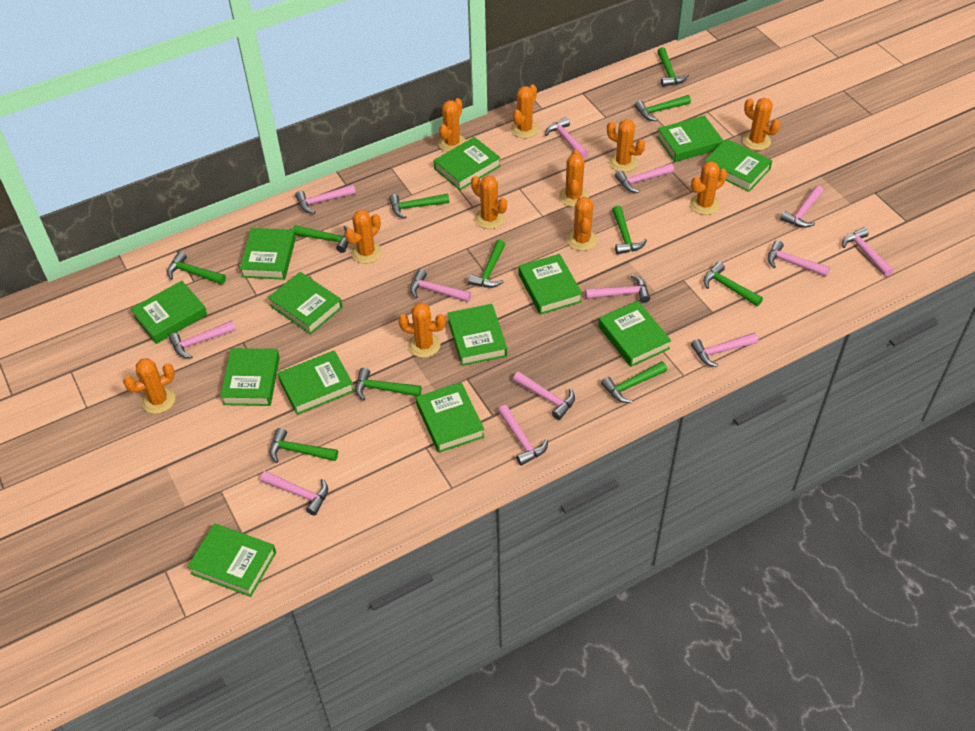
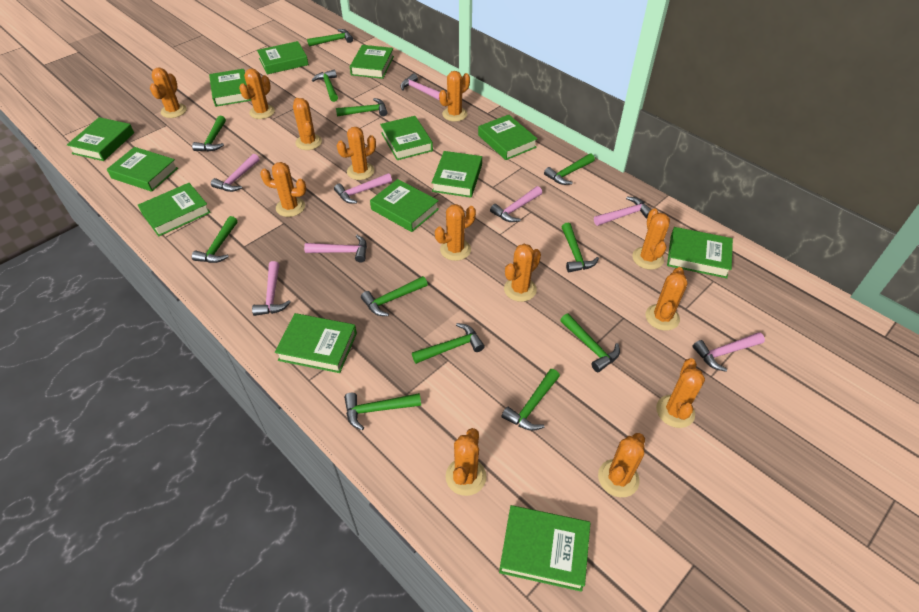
green hammer: [167,251,226,285] [269,428,338,463] [292,225,348,253] [355,368,422,401] [389,194,449,219] [468,240,506,288] [601,361,667,403] [612,206,647,254] [635,95,691,121] [657,47,689,87] [703,262,763,306] = 11 -> [192,116,226,151] [192,216,238,263] [307,29,353,47] [311,70,338,102] [336,98,387,117] [344,393,421,430] [361,276,428,316] [412,323,485,364] [501,369,560,431] [544,153,595,185] [560,314,620,372] [562,223,599,272] = 12
orange cactus: [123,358,175,414] [345,210,382,264] [398,302,446,358] [438,98,466,152] [471,175,507,229] [511,85,539,138] [559,150,589,207] [567,197,597,251] [607,119,645,172] [690,161,727,215] [742,98,780,151] = 11 -> [150,67,187,118] [239,69,275,119] [260,162,306,217] [293,98,322,150] [337,127,376,180] [435,204,476,261] [439,71,470,122] [446,428,486,496] [504,244,541,302] [598,433,645,497] [632,208,670,270] [645,267,687,331] [656,358,705,428] = 13
pink hammer: [169,321,236,358] [260,471,328,516] [295,185,356,214] [410,269,471,302] [498,405,548,466] [513,372,575,420] [545,117,588,159] [585,275,650,303] [615,163,674,193] [691,333,758,367] [768,240,830,277] [780,185,823,228] [842,227,893,277] = 13 -> [211,154,260,192] [252,261,291,316] [304,235,367,262] [334,173,392,204] [400,74,440,100] [490,186,542,222] [594,197,651,226] [693,332,765,372] = 8

